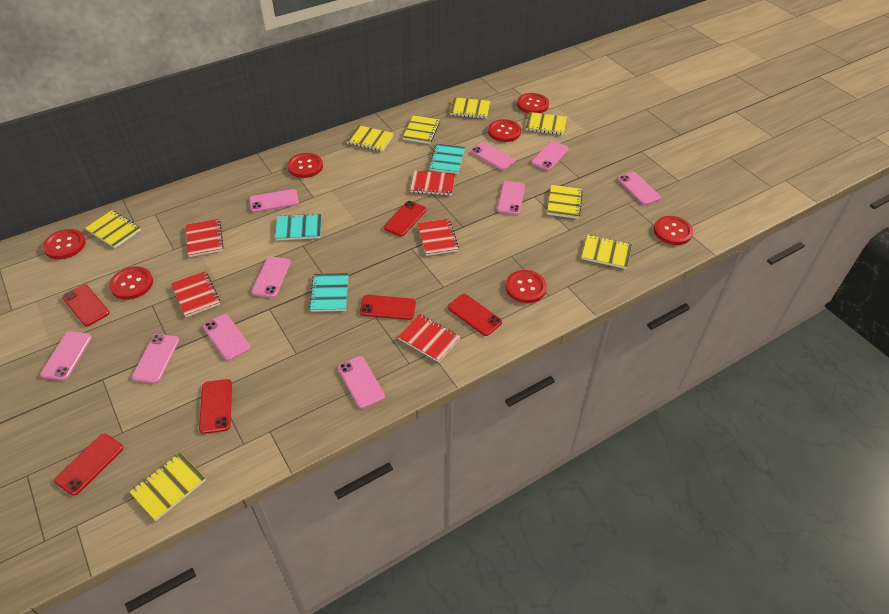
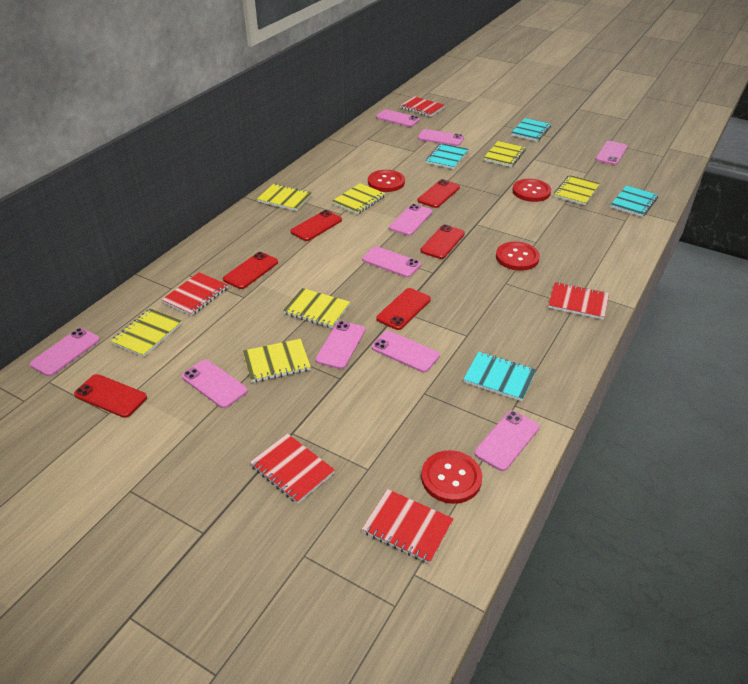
red button: [43,229,86,259] [109,267,153,300] [287,153,323,178] [488,119,521,142] [506,270,547,303] [517,93,549,114] [654,216,693,245] = 7 -> [368,170,405,192] [421,450,482,504] [496,242,540,271] [512,179,551,202] = 4
turquoise notebook: [275,213,321,241] [309,273,349,312] [429,144,465,174] = 3 -> [426,143,468,169] [463,352,536,401] [511,118,551,142] [610,185,658,217] = 4
yellow notebook: [85,210,141,248] [130,452,206,521] [347,125,394,152] [403,115,440,144] [450,97,490,119] [526,112,567,135] [547,185,583,219] [581,235,632,269] = 8 -> [111,308,182,357] [243,339,311,383] [257,184,312,211] [283,288,350,328] [332,183,385,214] [483,141,526,167] [554,175,600,205] = 7

